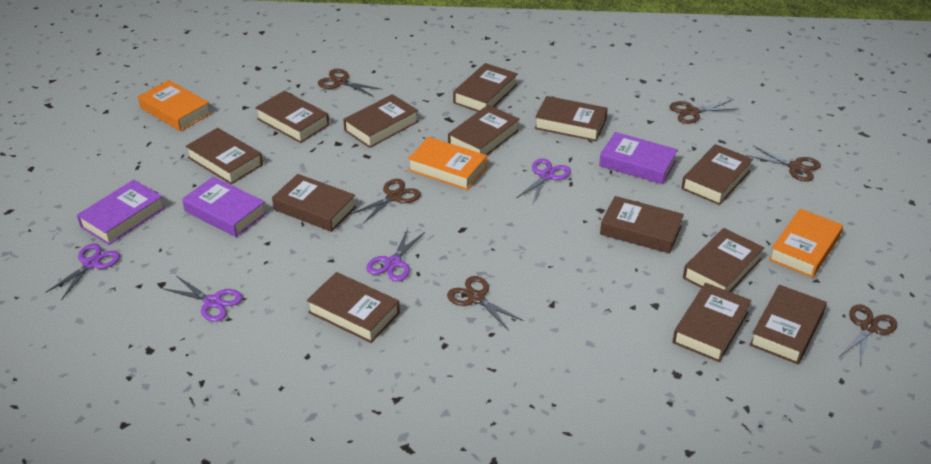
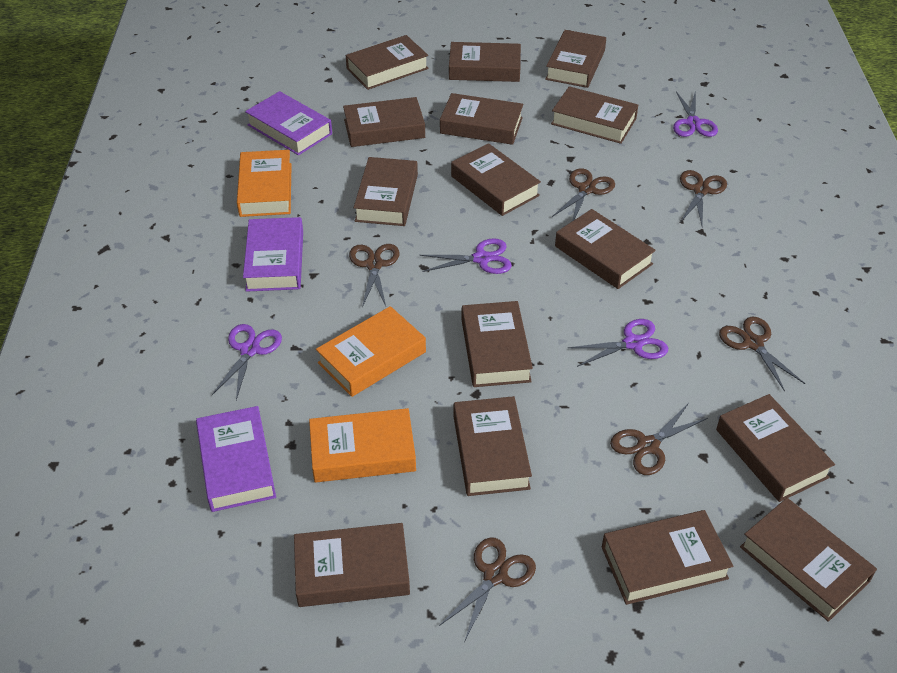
brown book: [185,128,263,185] [255,91,329,143] [272,174,356,232] [307,272,400,343] [343,94,419,148] [448,105,520,155] [453,63,518,112] [535,96,608,141] [600,196,684,253] [672,283,752,362] [681,144,753,205] [683,228,764,292] [750,285,827,364] = 13 -> [294,523,410,607] [343,97,425,147] [346,35,429,90] [353,157,418,226] [440,93,523,145] [449,42,521,82] [451,143,541,216] [454,396,532,496] [461,301,533,387] [545,30,606,88] [551,86,638,144] [555,209,656,289] [602,510,733,605] [716,394,835,502] [740,498,877,622] = 15

